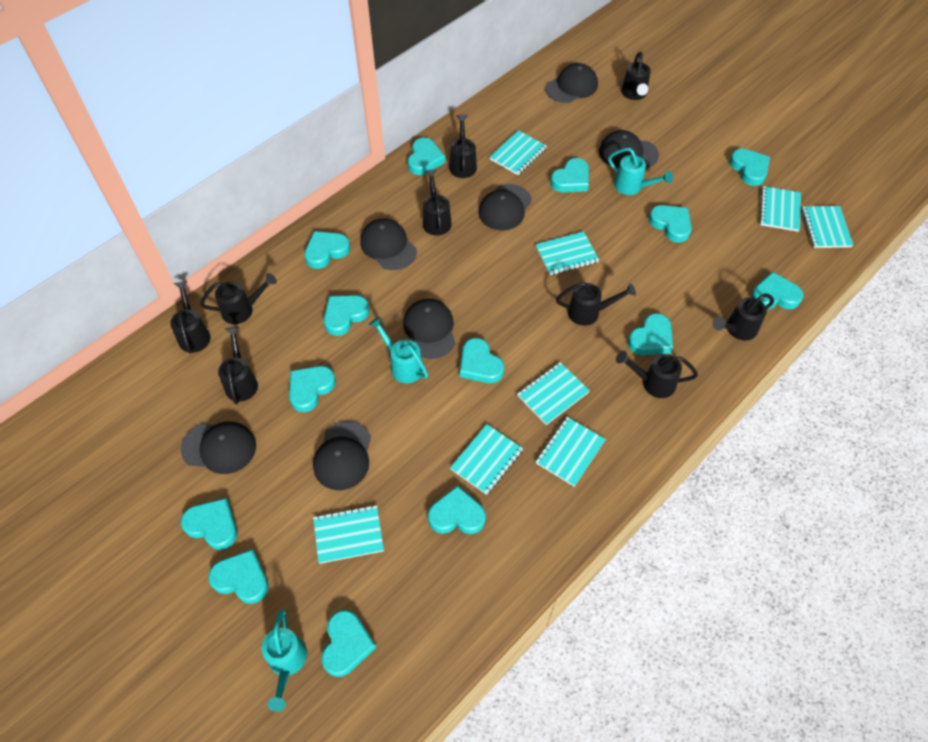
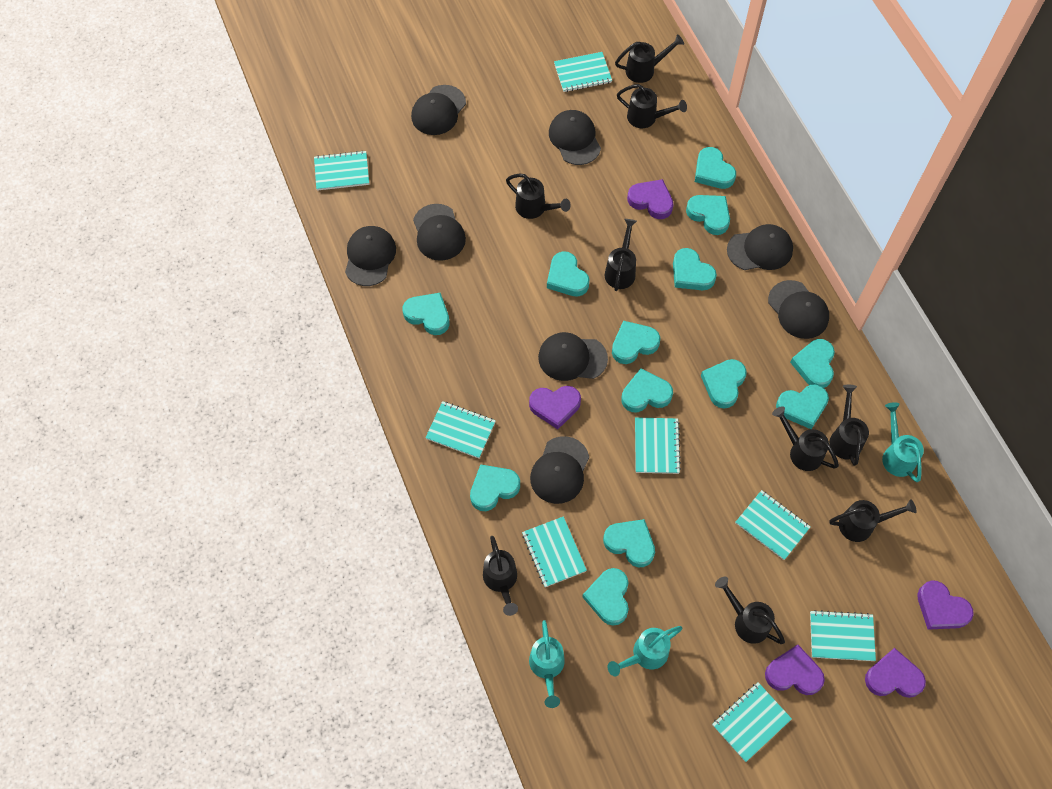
black cap: [181,421,256,474] [313,421,371,490] [360,219,417,270] [403,299,455,359] [478,184,532,231] [546,63,598,103] [599,130,659,169] = 7 -> [345,226,396,286] [411,85,466,135] [413,204,466,261] [530,436,589,504] [538,332,608,381] [549,110,601,165] [727,224,793,270] [768,280,829,339] = 8
purple heart: none = 0 -> [529,386,581,429] [627,179,674,219] [765,645,825,695] [865,648,926,698] [917,580,974,630] = 5
turquoise heart: [181,498,237,550] [208,549,269,604] [289,366,336,412] [304,231,350,269] [321,610,376,677] [324,295,370,336] [408,138,446,175] [428,485,486,534] [460,338,504,383] [550,158,589,192] [628,313,673,355] [649,205,692,243] [729,149,770,186] [751,272,804,310] = 14 -> [403,293,450,335] [470,464,520,511] [547,252,589,296] [583,568,629,626] [603,519,655,567] [612,321,660,364] [621,369,673,412] [673,248,717,290] [686,195,730,235] [695,147,736,189] [701,359,747,408] [776,385,829,429] [790,339,835,388] = 13

